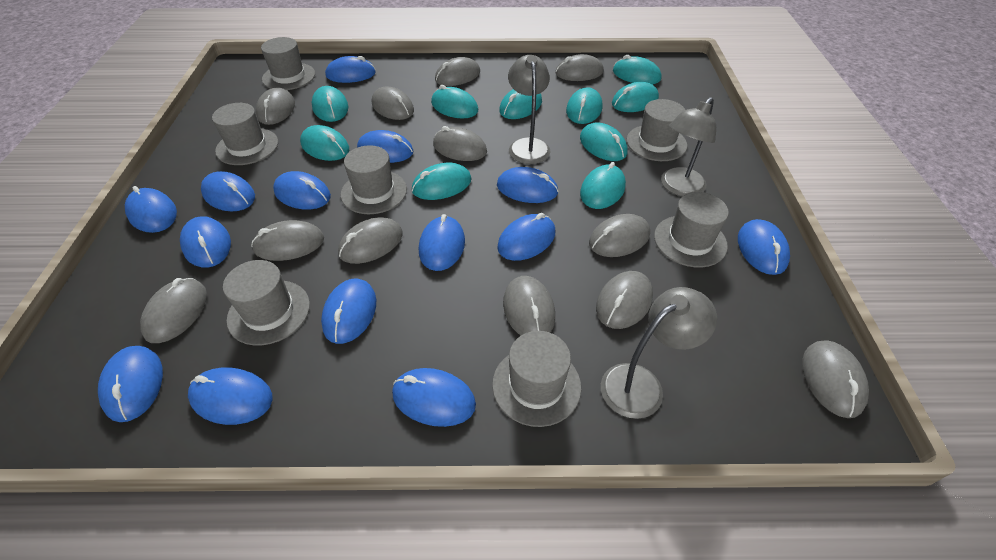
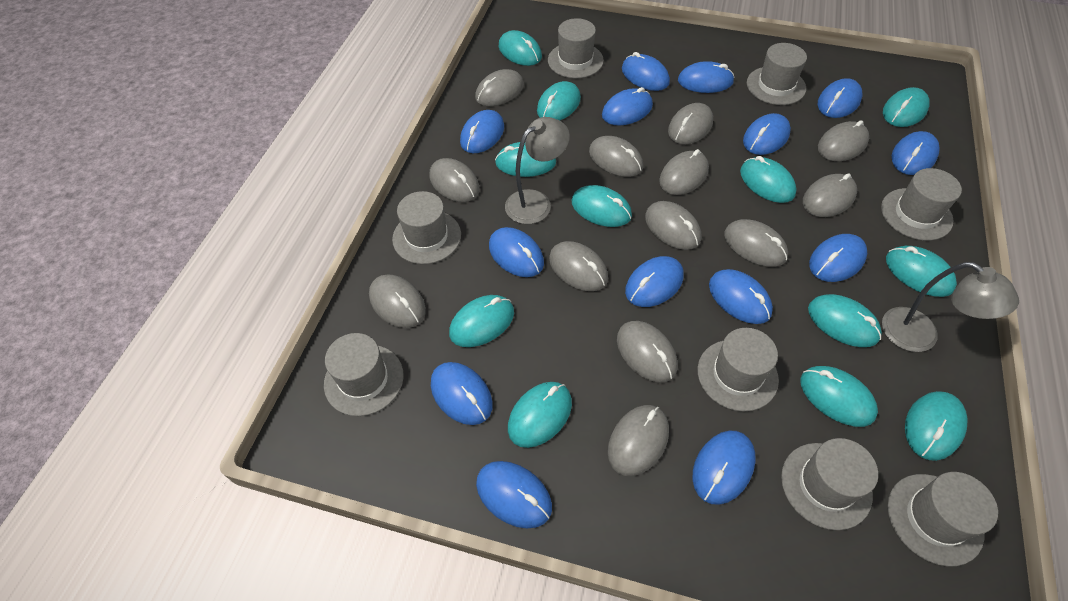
grey hat: [212,103,278,165] [223,260,310,346] [261,37,315,90] [341,145,407,214] [492,331,581,427] [627,99,687,161] [654,192,729,268] = 7 -> [324,333,404,416] [392,191,461,264] [548,18,604,78] [698,328,779,411] [747,43,807,105] [781,438,878,530] [881,168,962,241] [888,472,998,566] = 8
grey lamp: [508,55,550,164] [601,287,717,419] [661,97,716,196] = 3 -> [505,117,570,224] [882,262,1019,352] = 2
grey mouse: [140,278,207,343] [251,220,324,261] [256,87,295,125] [338,218,403,264] [372,86,414,120] [433,126,487,161] [435,57,480,86] [503,276,555,335] [555,54,604,81] [589,214,650,257] [596,271,653,329] [803,341,869,418] = 12 -> [369,274,426,328] [429,158,480,202] [475,69,524,106] [549,241,608,291] [589,136,643,177] [608,405,669,476] [617,321,677,382] [645,201,702,250] [659,149,709,195] [668,103,713,144] [724,219,788,267] [803,173,857,217] [818,120,869,161] = 13
turquoise mouse: [300,125,349,161] [312,86,348,122] [412,163,472,200] [431,85,478,118] [499,89,542,119] [566,87,603,124] [580,122,628,161] [580,162,626,209] [612,82,659,112] [613,55,662,84] = 10 -> [449,295,514,347] [495,142,556,177] [499,30,542,66] [508,382,572,448] [537,81,581,121] [572,185,632,227] [740,156,797,203] [800,366,878,427] [808,294,882,347] [883,87,930,127] [886,246,957,297] [905,391,968,461] = 12

